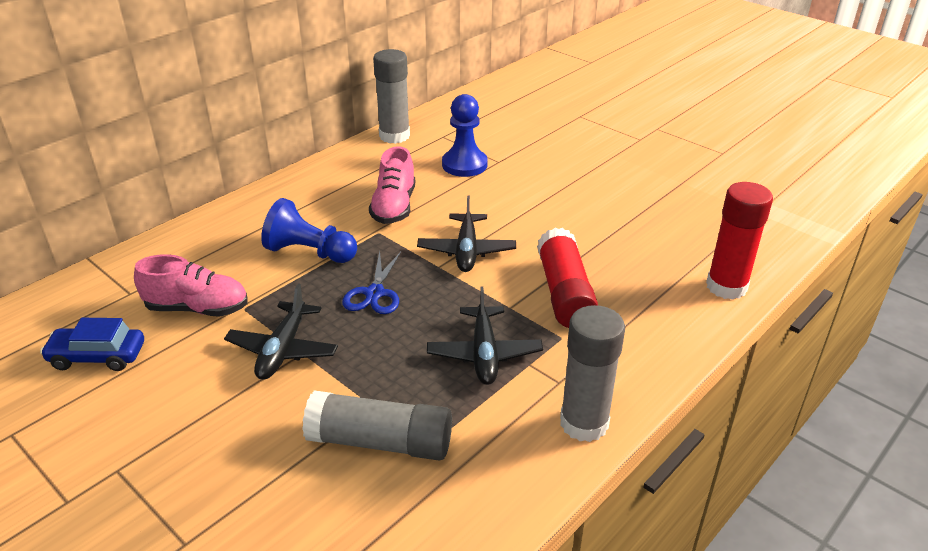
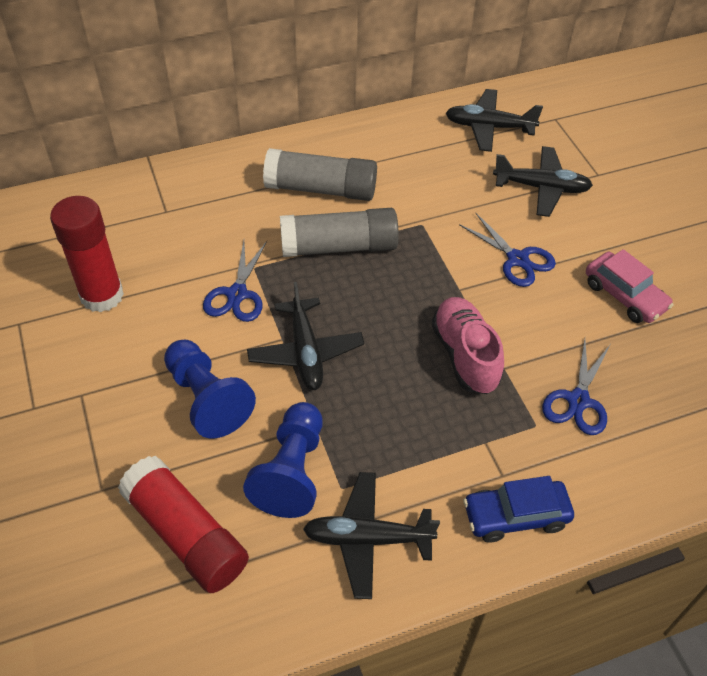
black plane: [224,283,338,380] [417,195,516,272] [427,286,543,385] = 3 -> [247,282,364,390] [303,472,440,599] [446,89,543,152] [493,146,593,217] = 4
blue scissors: [342,251,402,314] = 1 -> [203,241,267,322] [459,213,556,287] [542,339,610,435] = 3
grey glue stick: [302,390,452,460] [373,49,410,144] [560,305,625,442] = 3 -> [263,148,377,201] [280,208,399,257] = 2
pink car: none = 0 -> [586,249,674,323] = 1
pink shoe: [134,254,248,317] [369,146,415,224] = 2 -> [432,297,504,394] = 1

